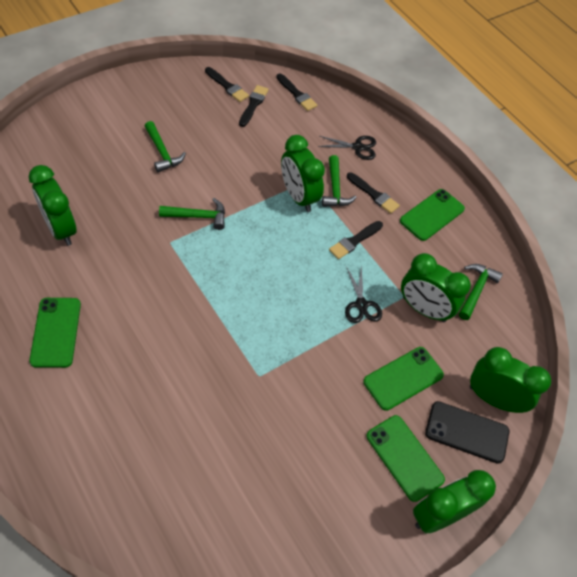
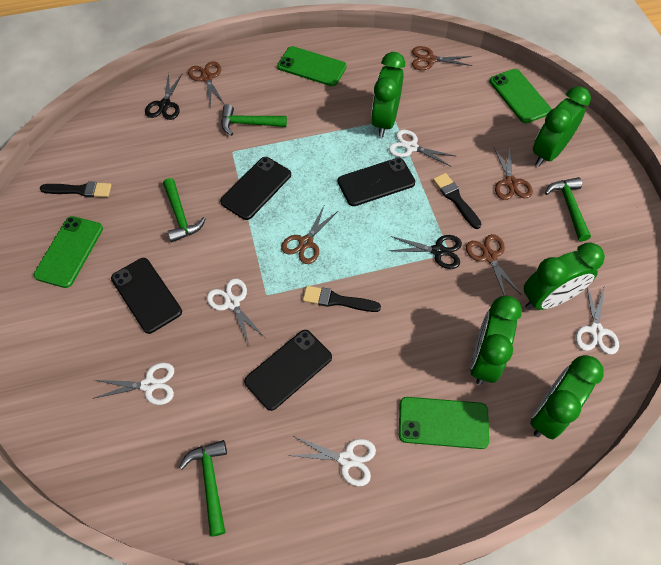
black brush: [205,67,249,102] [239,85,269,127] [276,73,317,111] [329,221,383,259] [347,172,400,214] = 5 -> [39,181,112,198] [303,286,381,312] [433,173,481,229] = 3
black phone: [425,401,509,464] = 1 -> [111,258,182,334] [220,157,291,220] [244,330,332,411] [338,158,415,206] = 4
brown scissors: none = 0 -> [188,61,225,107] [281,204,338,264] [412,46,472,70] [466,234,521,296] [494,148,533,200] = 5
white scissors: none = 0 -> [92,363,174,405] [207,279,264,347] [288,436,376,486] [389,129,457,167] [575,287,619,354] = 5

